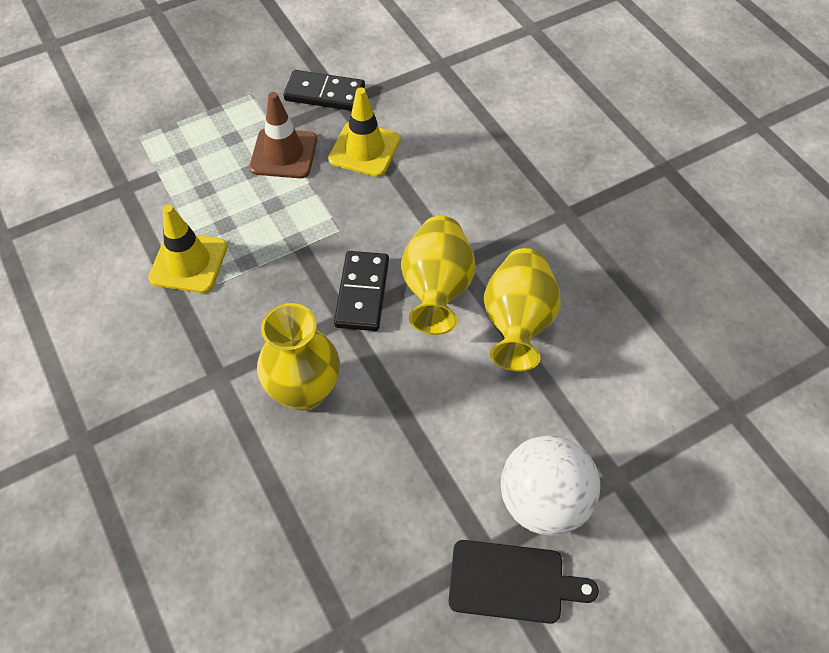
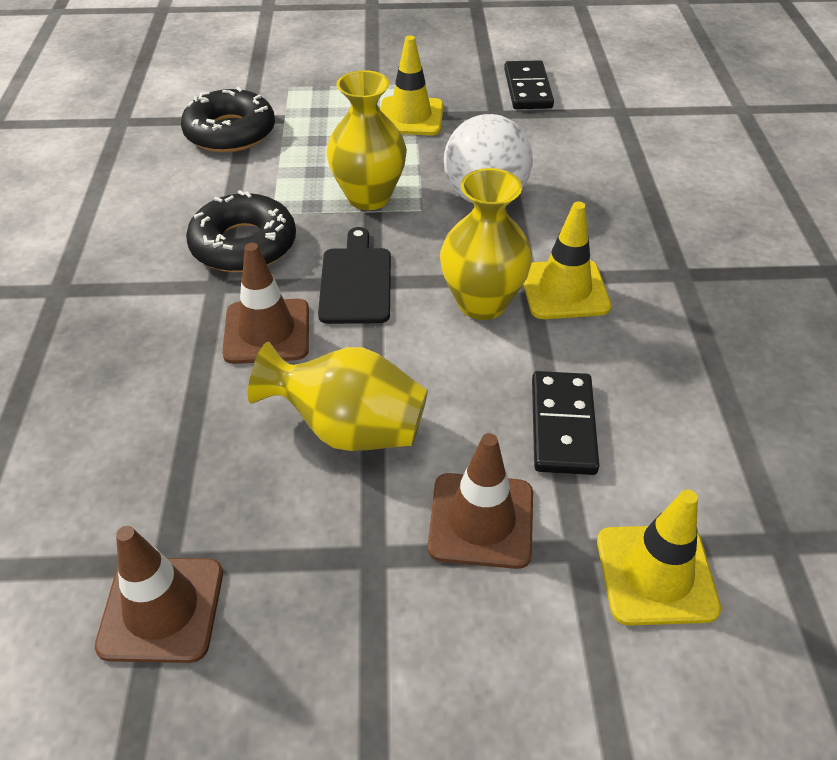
black donut: none = 0 -> [181,87,275,152] [186,190,296,272] = 2
brown traffic cone: [250,92,317,178] = 1 -> [95,526,223,663] [222,243,309,364] [428,433,533,569] = 3
yellow traffic cone: [148,204,228,293] [328,87,401,177] = 2 -> [380,35,444,135] [523,201,611,319] [597,489,721,626] = 3

